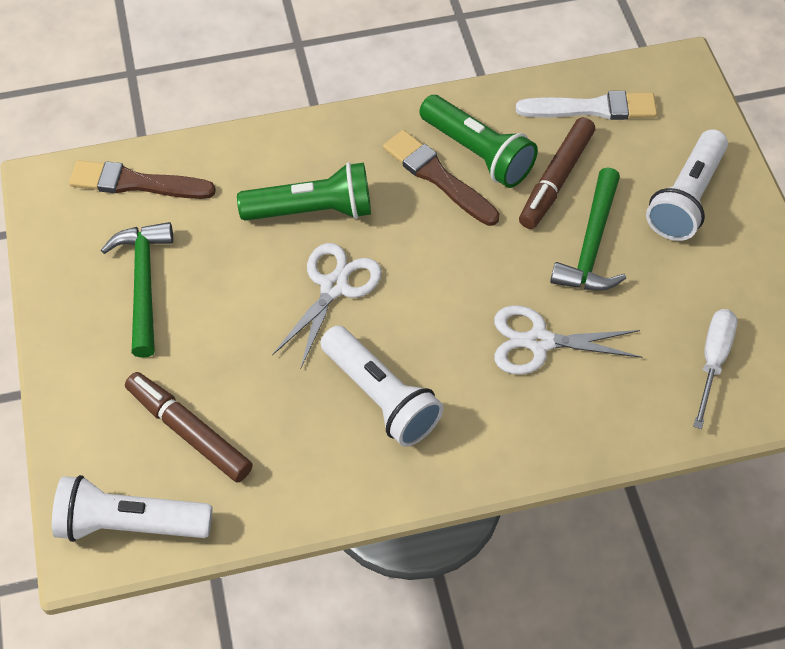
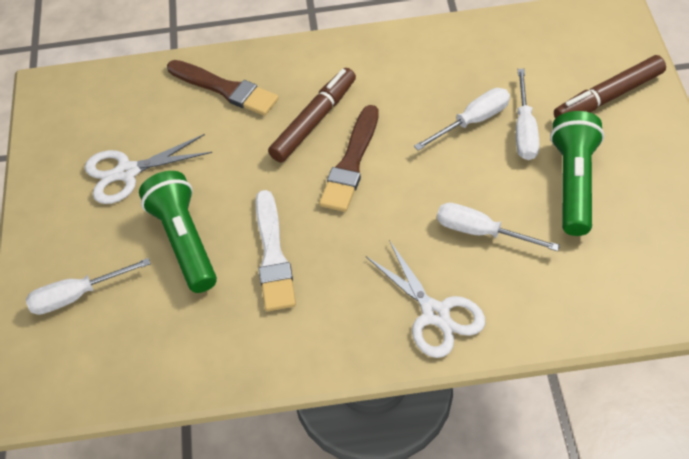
green hammer: [101,222,173,358] [550,168,626,291] = 2 -> none = 0
white flashlight: [52,475,212,542] [320,325,444,447] [646,129,728,241] = 3 -> none = 0
white screwdriver: [693,309,738,429] = 1 -> [26,258,151,315] [414,88,510,151] [437,203,560,251] [516,69,540,160] = 4

